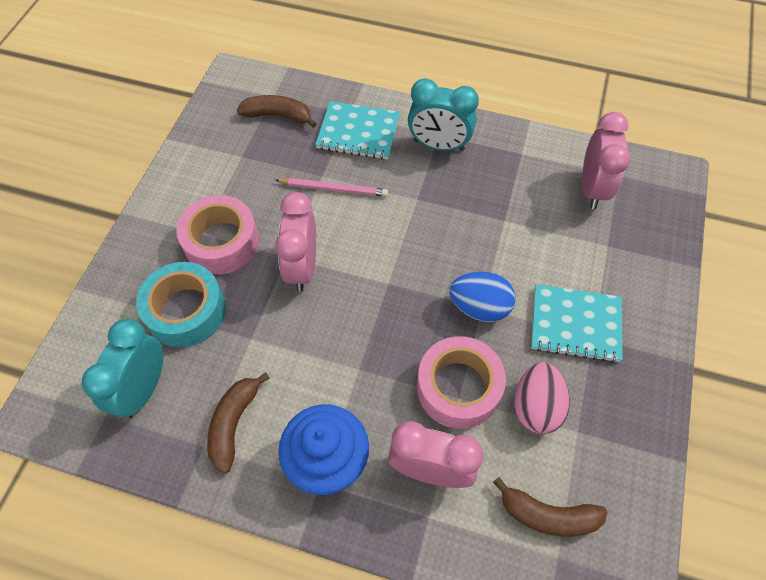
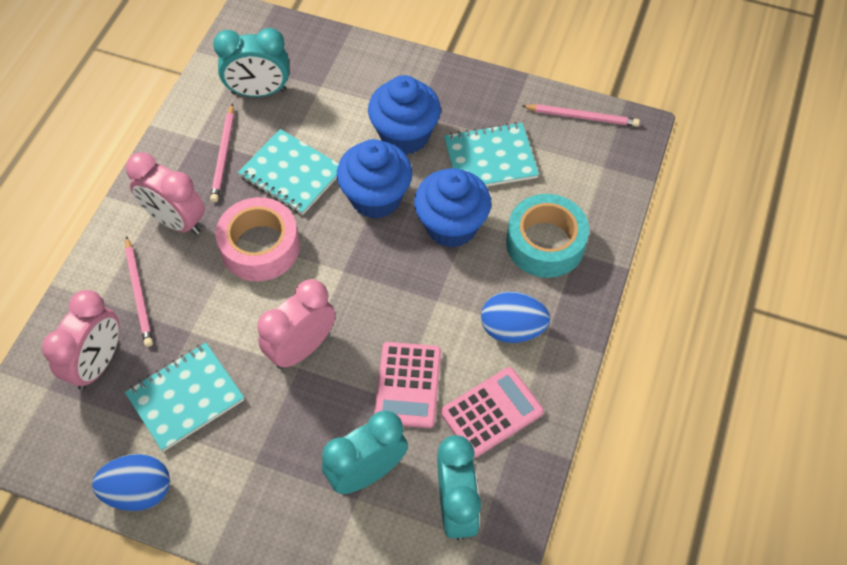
blue cupcake: [278,404,369,495] = 1 -> [336,139,412,219] [368,75,441,155] [414,168,491,248] = 3
blue egg: [449,272,516,322] = 1 -> [92,454,170,511] [481,291,550,343] = 2
brown banana: [207,372,270,474] [237,95,317,128] [493,477,608,536] = 3 -> none = 0
pink calculator: none = 0 -> [374,342,441,428] [441,367,544,458] = 2
pink egg: [514,362,570,434] = 1 -> none = 0
pink pencil: [275,178,388,197] = 1 -> [125,236,153,347] [210,103,234,202] [522,104,640,127] = 3
pink tape: [176,195,259,274] [417,336,506,429] = 2 -> [215,197,300,281] = 1
turquoise clock: [82,319,163,419] [408,78,479,151] = 2 -> [213,28,289,97] [322,411,408,494] [437,435,481,541] = 3
turquoise notebook: [315,101,400,160] [531,284,623,363] = 2 -> [125,343,244,452] [238,129,339,215] [444,122,539,187] = 3

